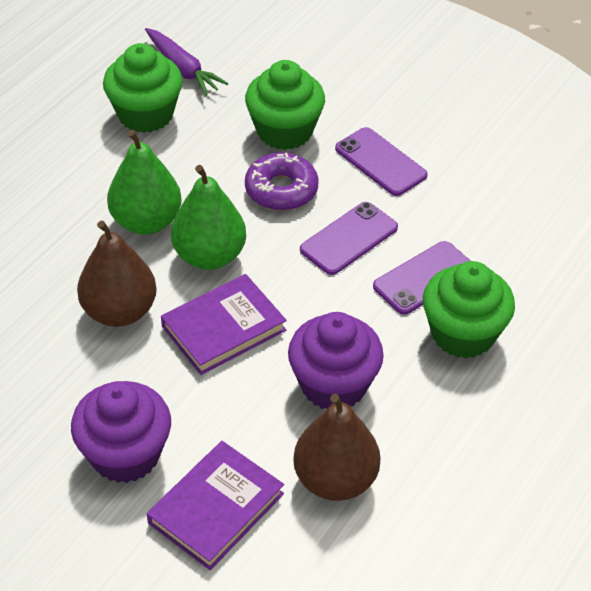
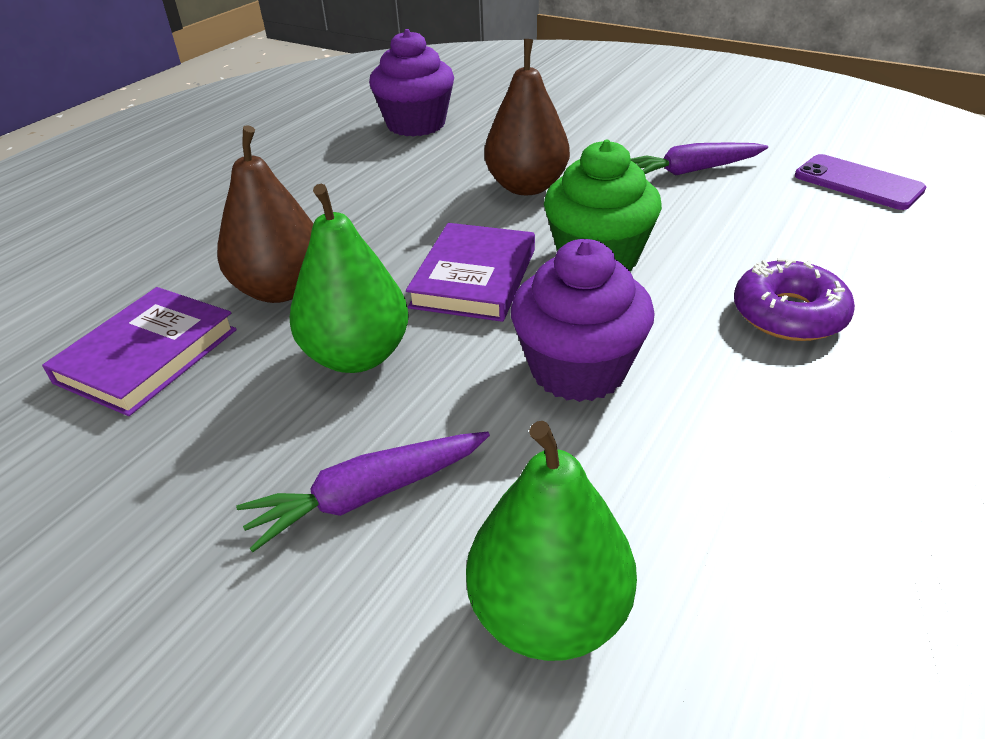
green cupcake: [103,43,183,133] [245,60,325,150] [423,261,515,359] = 3 -> [544,140,662,271] = 1
purple carrot: [145,28,228,96] = 1 -> [236,432,490,552] [631,143,768,176] = 2
purple phone: [300,202,398,275] [335,127,428,196] [373,241,471,315] = 3 -> [795,154,926,210] = 1

